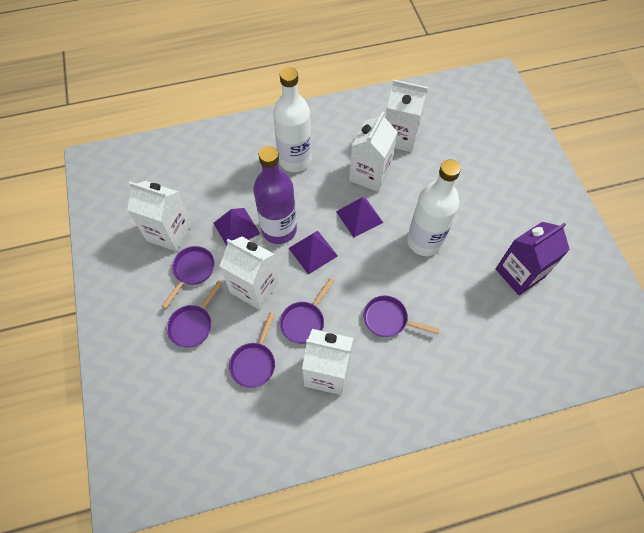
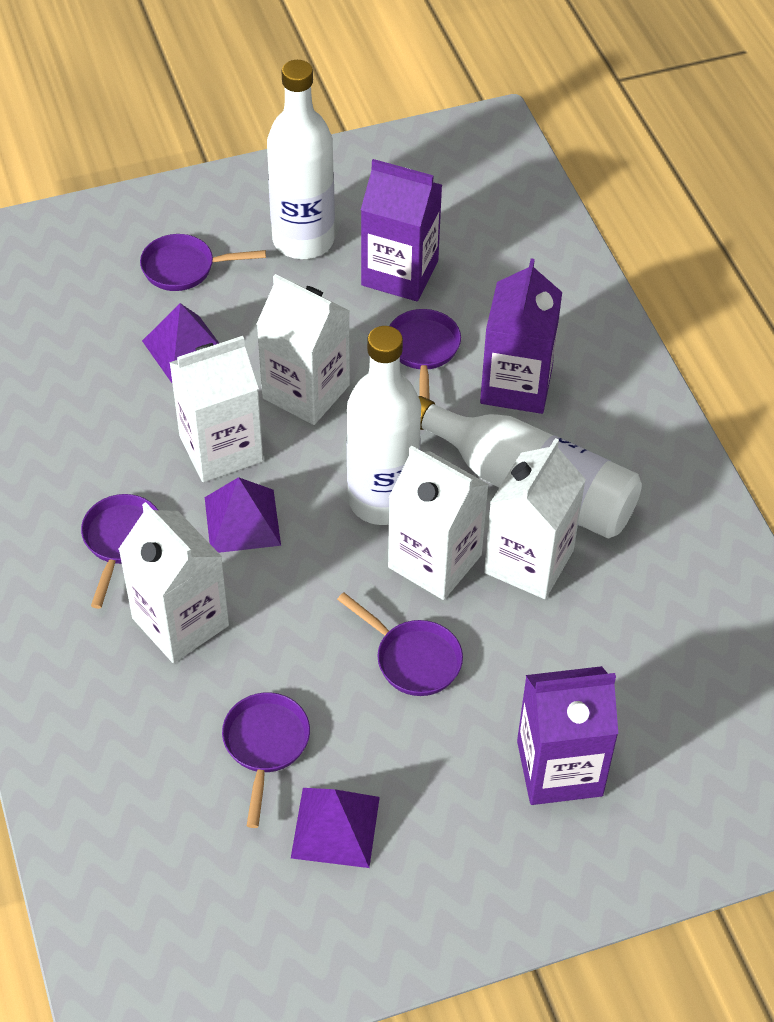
purple bottle: [253,146,297,244] = 1 -> none = 0
purple carton: [496,222,570,295] = 1 -> [361,159,442,301] [480,258,562,414] [517,666,618,805] = 3
white bottle: [273,67,312,172] [407,159,461,256] = 2 -> [267,60,335,259] [347,326,421,525] [418,396,642,538] = 3

